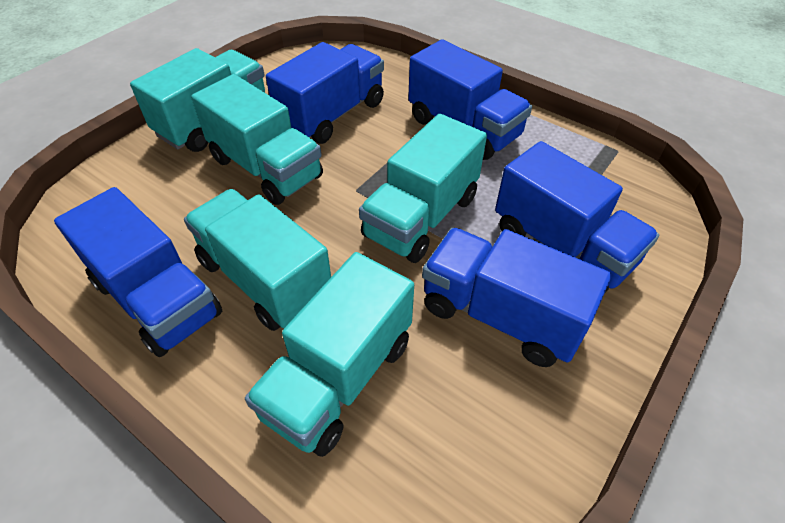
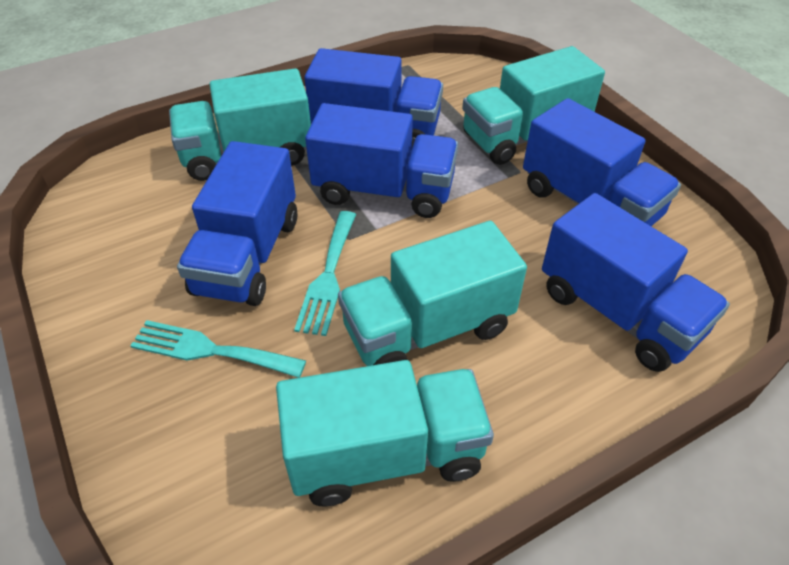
turquoise fork: none = 0 -> [131,320,306,378] [294,211,356,336] = 2
turquoise truck: [130,48,265,152] [184,189,331,331] [191,74,323,205] [245,252,414,457] [359,114,487,263] = 5 -> [169,68,311,181] [276,360,494,507] [338,221,527,366] [462,46,605,165] = 4

